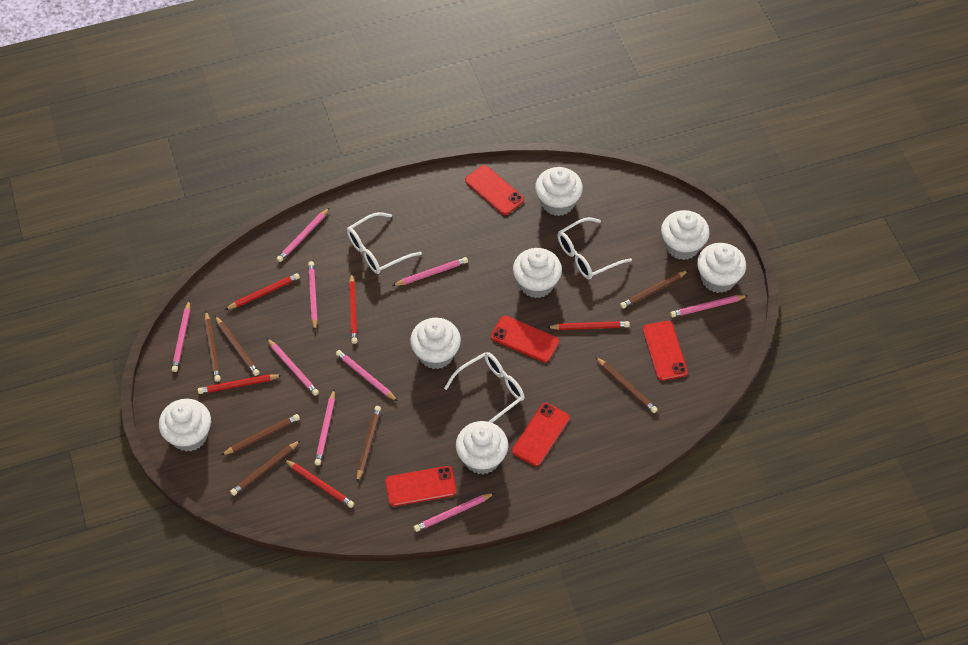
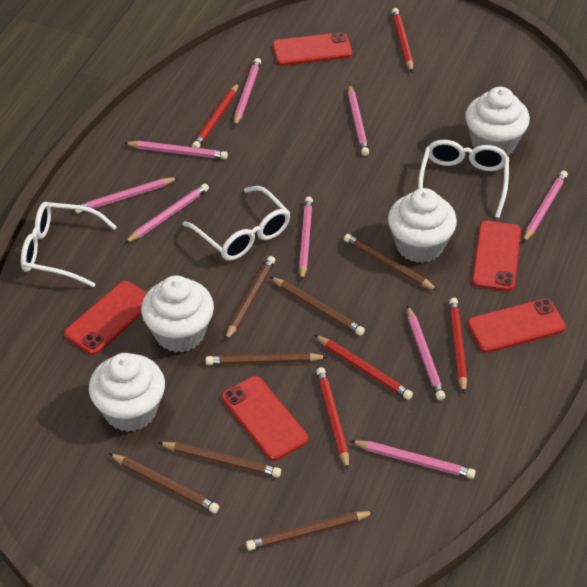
white cupcake: [159,399,211,452] [410,318,461,369] [456,421,508,474] [513,248,562,298] [535,167,583,216] [661,210,710,260] [697,243,746,293] = 7 -> [89,353,165,432] [141,275,214,352] [388,188,457,263] [465,87,530,155] = 4

